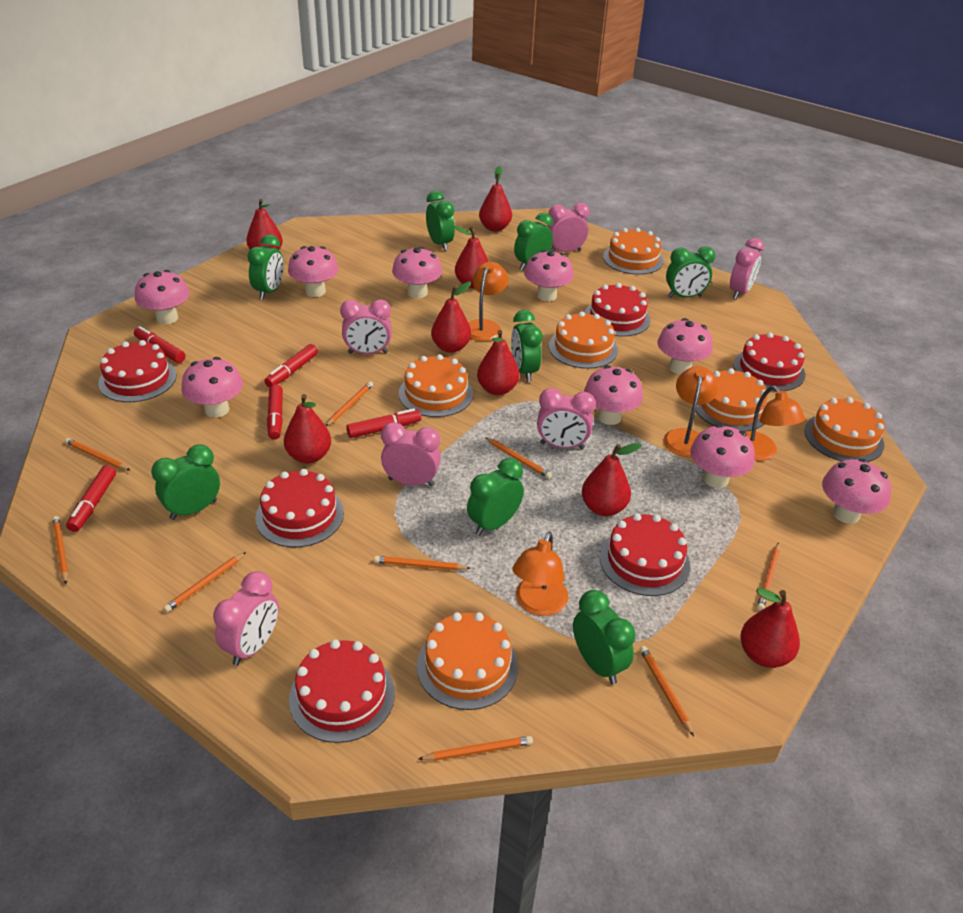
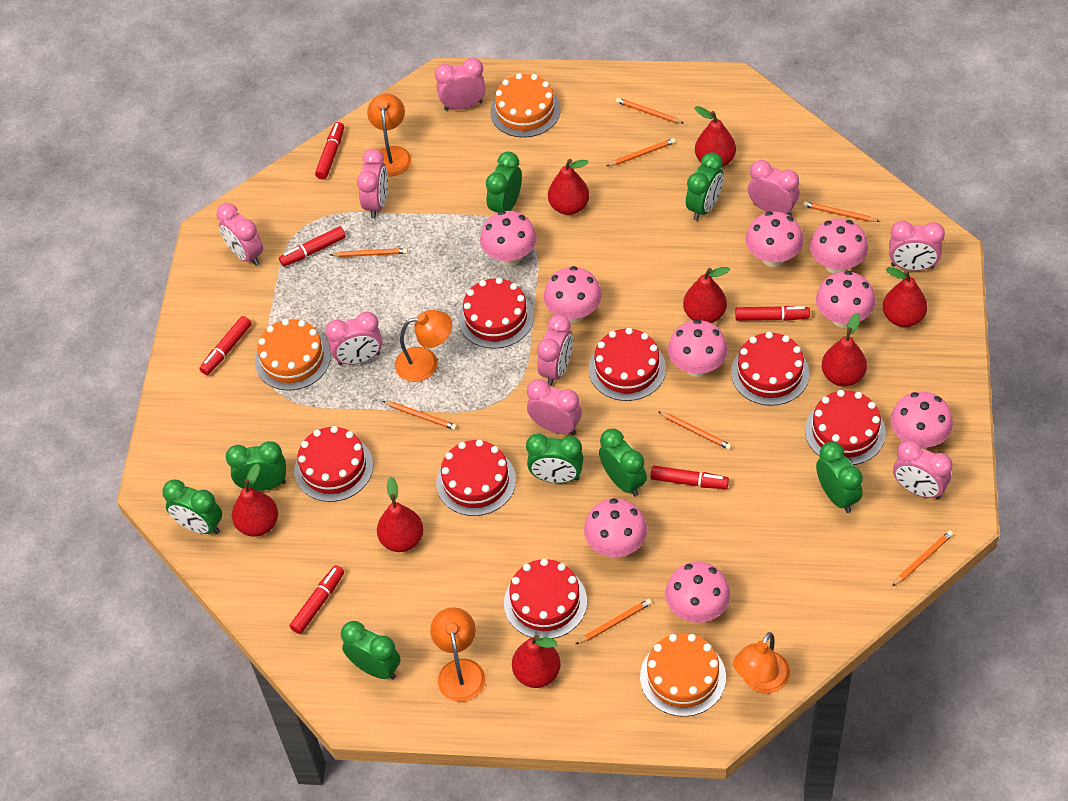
orange cake: [399,354,473,417] [417,612,518,710] [549,311,618,369] [603,228,664,275] [696,368,768,432] [804,397,885,462] = 6 -> [255,319,331,390] [491,73,560,138] [640,633,726,717] = 3
orange pencil: [52,516,68,584] [65,438,131,471] [163,552,246,612] [326,382,373,426] [374,556,470,570] [418,736,533,761] [485,437,552,479] [640,646,694,736] [757,543,780,610] = 9 -> [330,248,408,257] [383,401,457,430] [575,599,652,645] [607,138,676,166] [616,98,683,123] [658,411,732,450] [803,202,880,222] [892,530,953,586] = 8
pink clock: [213,571,279,666] [340,299,391,354] [381,422,441,486] [537,388,596,449] [547,203,590,252] [730,238,764,300] = 6 -> [216,203,263,266] [325,312,382,365] [357,149,388,218] [435,58,486,111] [527,379,582,435] [537,314,573,386] [748,160,799,216] [889,221,945,271] [893,440,953,499] = 9
red cake: [98,340,176,402] [255,469,344,547] [289,640,395,743] [585,283,650,336] [600,513,690,596] [733,332,805,391] = 6 -> [294,426,373,502] [436,439,516,516] [458,277,534,349] [504,558,587,639] [589,328,666,401] [731,332,809,406] [805,390,886,465] = 7
red marker: [66,465,116,532] [134,326,186,363] [264,344,318,388] [267,384,283,440] [346,408,421,438] = 5 -> [199,316,252,375] [279,226,346,267] [290,565,344,634] [315,122,344,179] [650,466,729,489] [735,306,810,321] = 6

